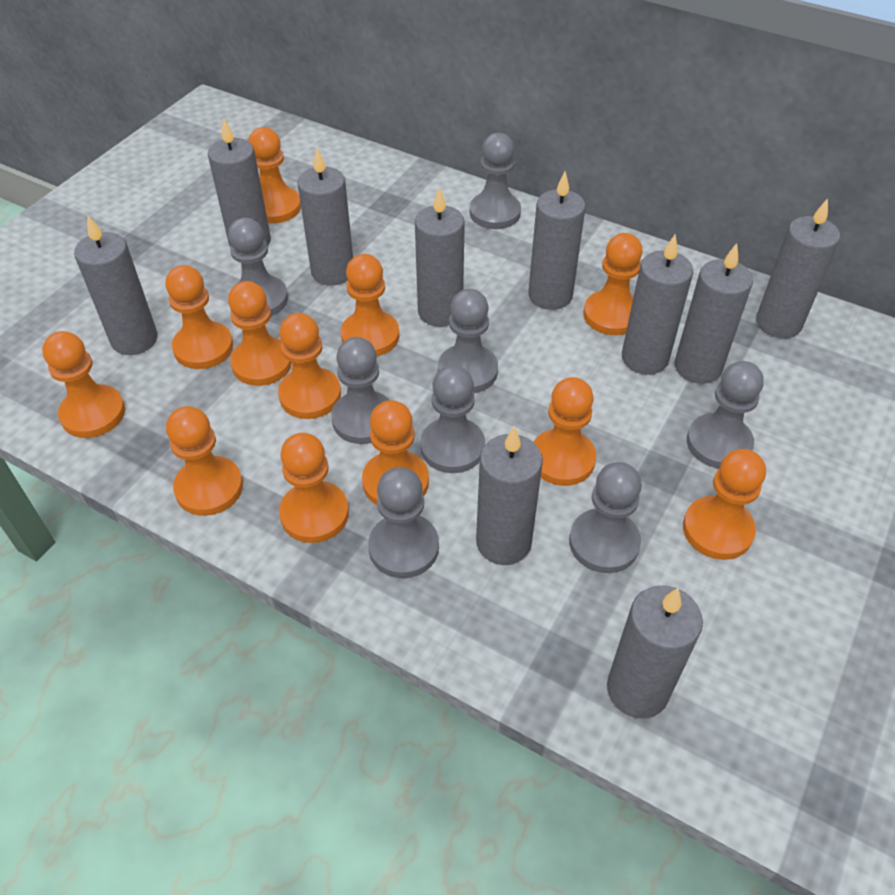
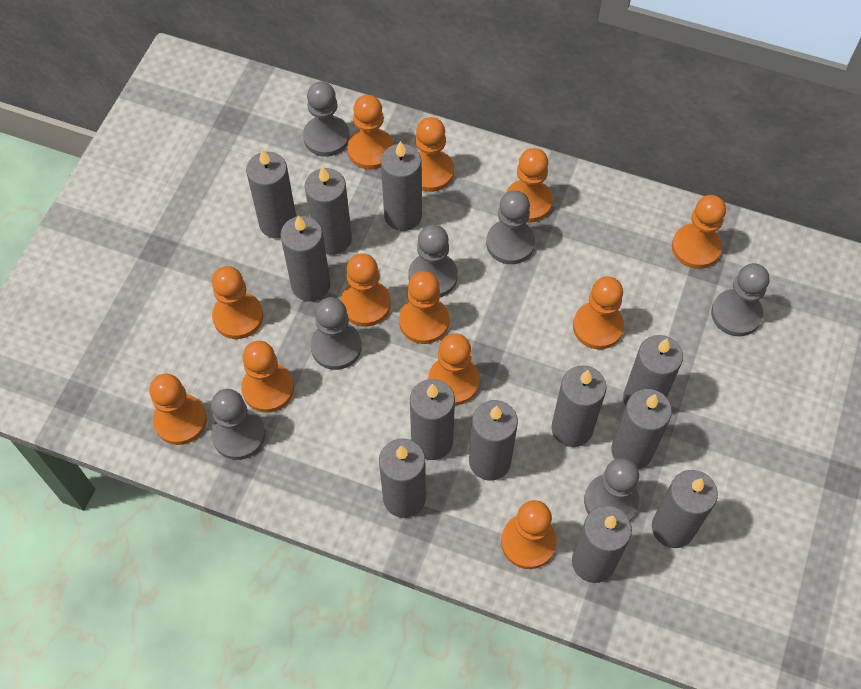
grey candle: [74,216,158,355] [208,119,271,247] [297,148,353,286] [415,187,465,327] [476,426,543,565] [528,172,586,310] [607,585,703,718] [622,235,693,375] [675,243,753,384] [756,199,840,338] = 10 -> [246,149,296,239] [280,215,330,302] [305,166,352,255] [379,438,426,518] [381,141,422,231] [410,379,455,460] [469,400,518,481] [552,365,607,447] [572,506,632,583] [611,389,672,469] [623,335,683,406] [652,470,718,548] = 12
grey pawn: [228,218,288,316] [331,337,389,444] [368,467,439,578] [420,365,485,473] [438,289,498,393] [470,133,521,229] [569,462,642,573] [687,361,764,468] = 8 -> [211,389,265,460] [303,82,350,157] [310,297,361,370] [408,225,458,297] [486,190,535,264] [584,458,639,521] [711,263,769,336] = 7

